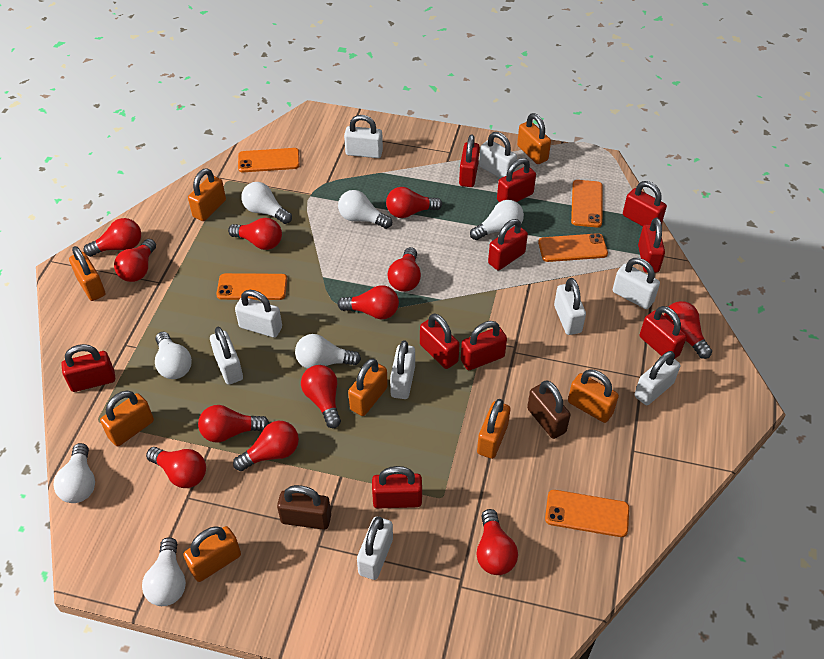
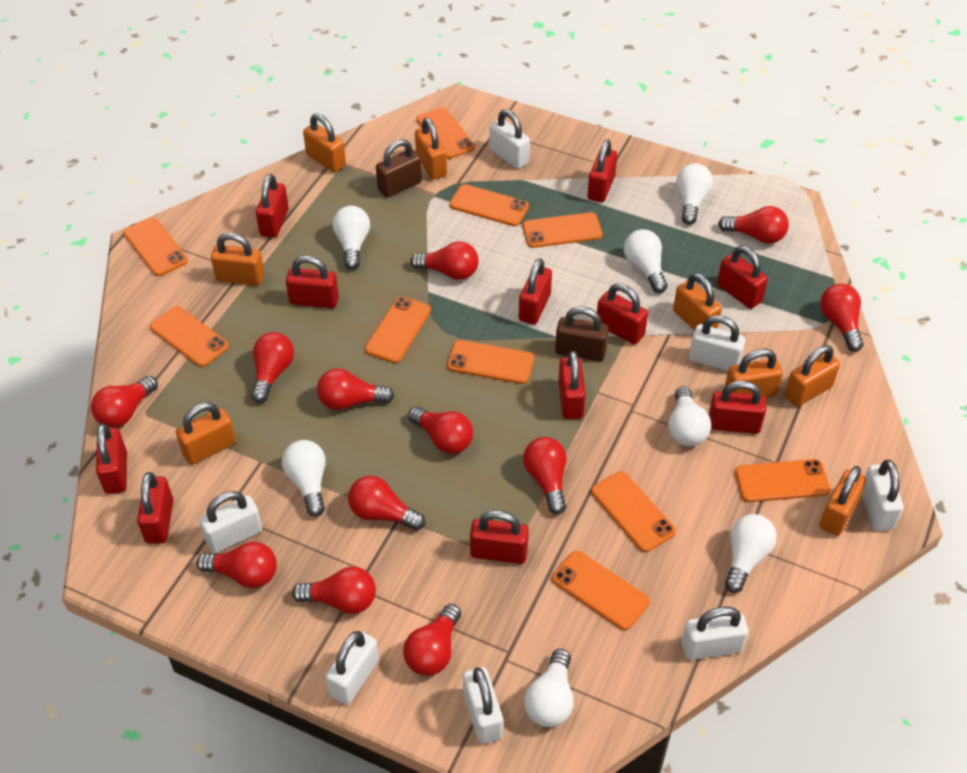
orange phone: [216,273,287,300] [238,148,300,172] [538,233,608,262] [545,490,629,537] [571,180,603,227] = 5 -> [123,218,188,276] [150,306,229,367] [365,296,431,363] [416,107,475,159] [447,340,534,384] [450,184,529,226] [522,212,603,248] [552,551,650,630] [591,471,676,552] [735,459,831,502] = 10
red padlock: [61,344,115,392] [372,466,422,509] [420,313,460,369] [459,135,480,187] [461,321,507,370] [488,219,528,270] [497,158,536,202] [623,181,667,226] [638,218,665,273] [640,306,687,359] = 10 -> [96,423,127,494] [137,472,173,544] [256,174,289,238] [286,255,339,309] [470,510,529,564] [519,258,552,325] [558,351,586,419] [587,139,617,202] [597,284,648,344] [708,381,766,434] [717,246,768,309] = 11
white padlock: [210,327,243,385] [235,290,282,338] [344,115,383,158] [357,517,393,580] [390,340,415,399] [479,132,517,178] [554,278,586,335] [613,258,660,309] [634,351,680,405] = 9 -> [199,491,262,553] [326,631,379,705] [463,667,503,744] [489,109,530,169] [682,607,748,660] [689,315,745,371] [862,460,903,531] = 7

